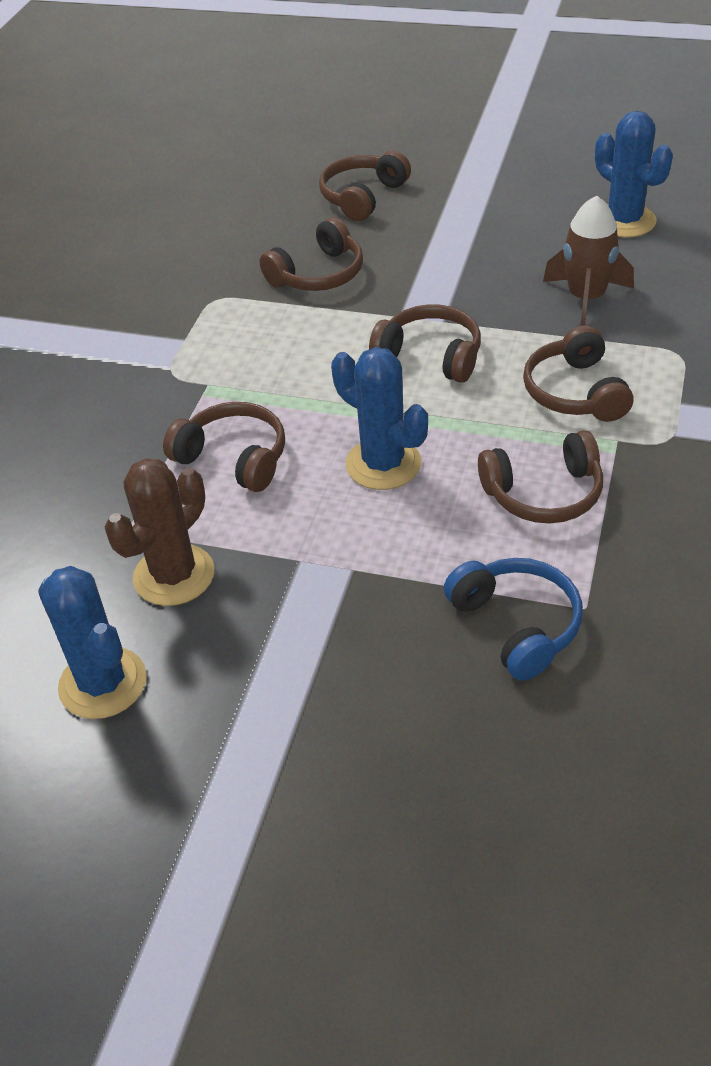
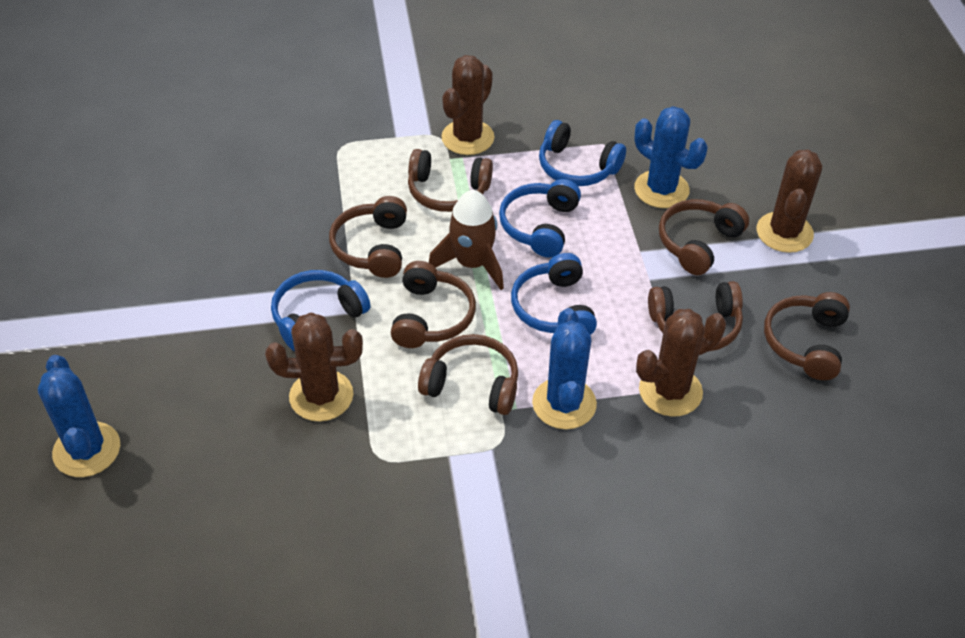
blue headphones: [444,558,583,681] = 1 -> [271,270,370,351] [499,179,581,258] [511,253,597,335] [539,120,626,186] = 4
brown cactus: [104,458,215,606] = 1 -> [265,312,363,421] [441,55,494,155] [636,309,726,417] [757,150,822,253] = 4
brown headphones: [163,402,285,492] [260,218,363,291] [319,151,411,221] [369,305,481,383] [478,430,603,524] [523,325,633,422] = 6 -> [329,196,407,278] [391,261,476,348] [408,149,493,212] [418,334,518,415] [648,281,743,352] [659,199,749,275] [764,292,850,380] = 7

